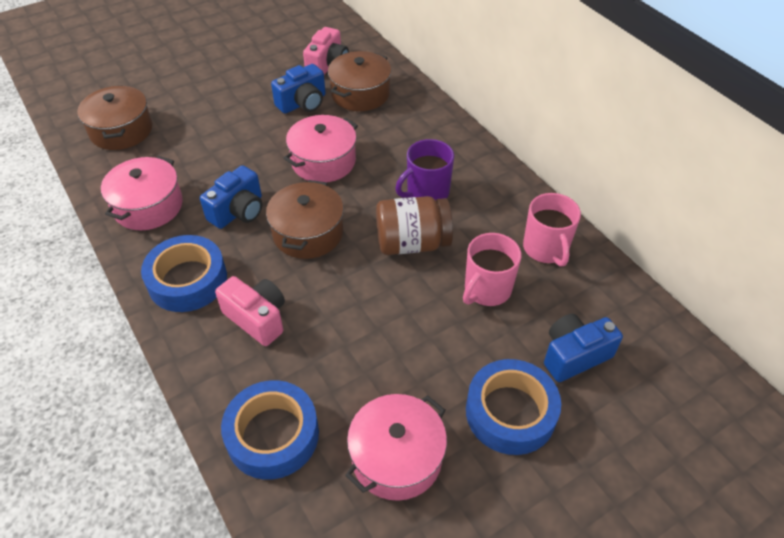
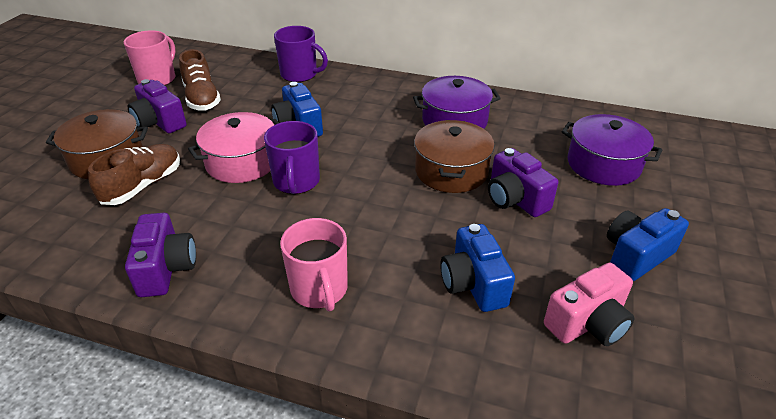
blue tape: [141,235,227,312] [221,380,319,480] [466,359,561,455] = 3 -> none = 0
brown jar: [376,196,453,255] = 1 -> none = 0
brown pot: [77,85,152,150] [266,180,344,259] [328,51,392,111] = 3 -> [46,109,148,179] [414,120,495,193] = 2
brown shoe: none = 0 -> [88,144,180,205] [179,49,221,111] = 2
pink camera: [215,276,285,346] [303,27,349,75] = 2 -> [544,263,634,346] = 1
pink pot: [101,156,183,230] [284,115,358,182] [345,394,447,501] = 3 -> [188,112,279,183] = 1
purple camera: none = 0 -> [125,213,196,297] [128,79,187,133] [488,148,558,217] = 3
purple mug: [395,139,454,200] = 1 -> [264,121,320,194] [274,26,328,82] = 2
purple pot: none = 0 -> [413,76,501,129] [562,114,662,186] = 2

